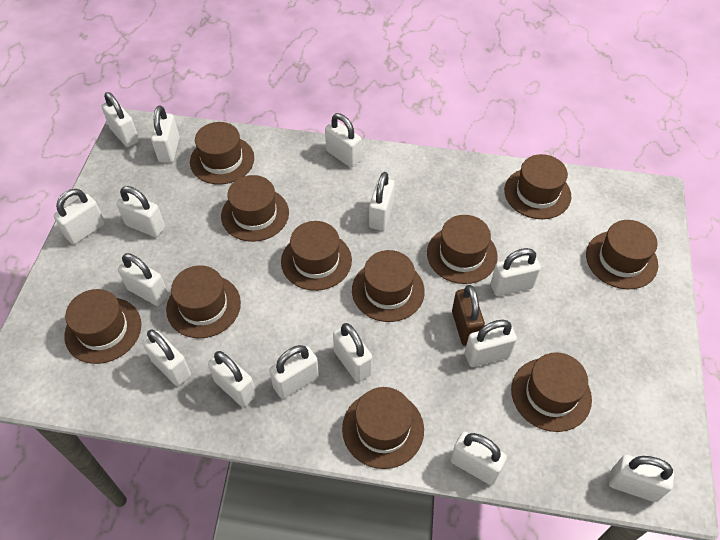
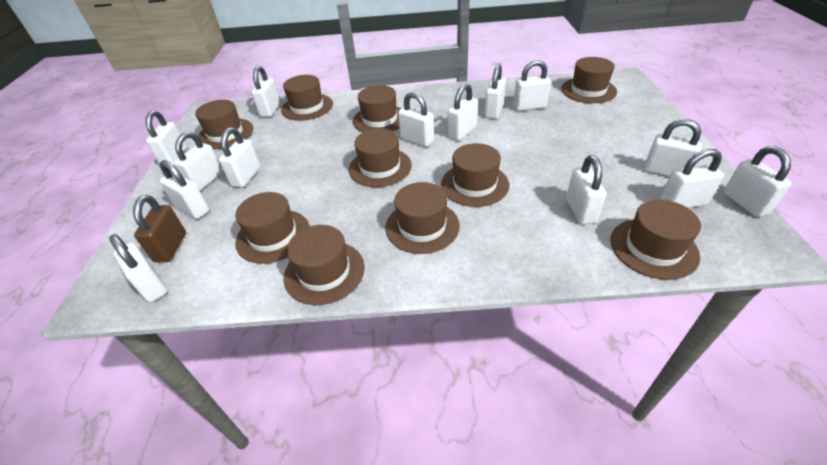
brown hat: [64,289,141,364] [166,265,241,338] [190,122,254,185] [221,175,289,242] [281,221,352,291] [342,387,424,469] [352,250,425,322] [427,215,498,284] [504,154,571,219] [511,352,592,432] [586,220,658,289] = 11 -> [195,100,253,149] [235,192,310,264] [281,75,333,121] [284,225,365,305] [349,129,412,187] [353,85,401,132] [385,182,460,254] [441,143,509,207] [561,57,617,103] [610,200,701,280] = 10
white padlock: [54,189,105,244] [102,92,139,147] [116,186,165,237] [118,253,168,306] [142,329,191,386] [151,106,180,163] [208,351,256,407] [269,345,319,399] [325,113,361,168] [333,323,372,382] [369,172,395,231] [451,432,507,485] [465,320,517,367] [491,248,541,296] [609,455,674,502] = 15 -> [109,234,168,302] [145,110,187,165] [159,160,209,219] [174,132,223,191] [219,127,260,188] [251,66,281,117] [398,92,434,147] [448,84,478,141] [485,64,506,119] [513,60,551,111] [566,155,606,224] [644,119,702,177] [660,149,724,208] [724,146,792,217] = 14

